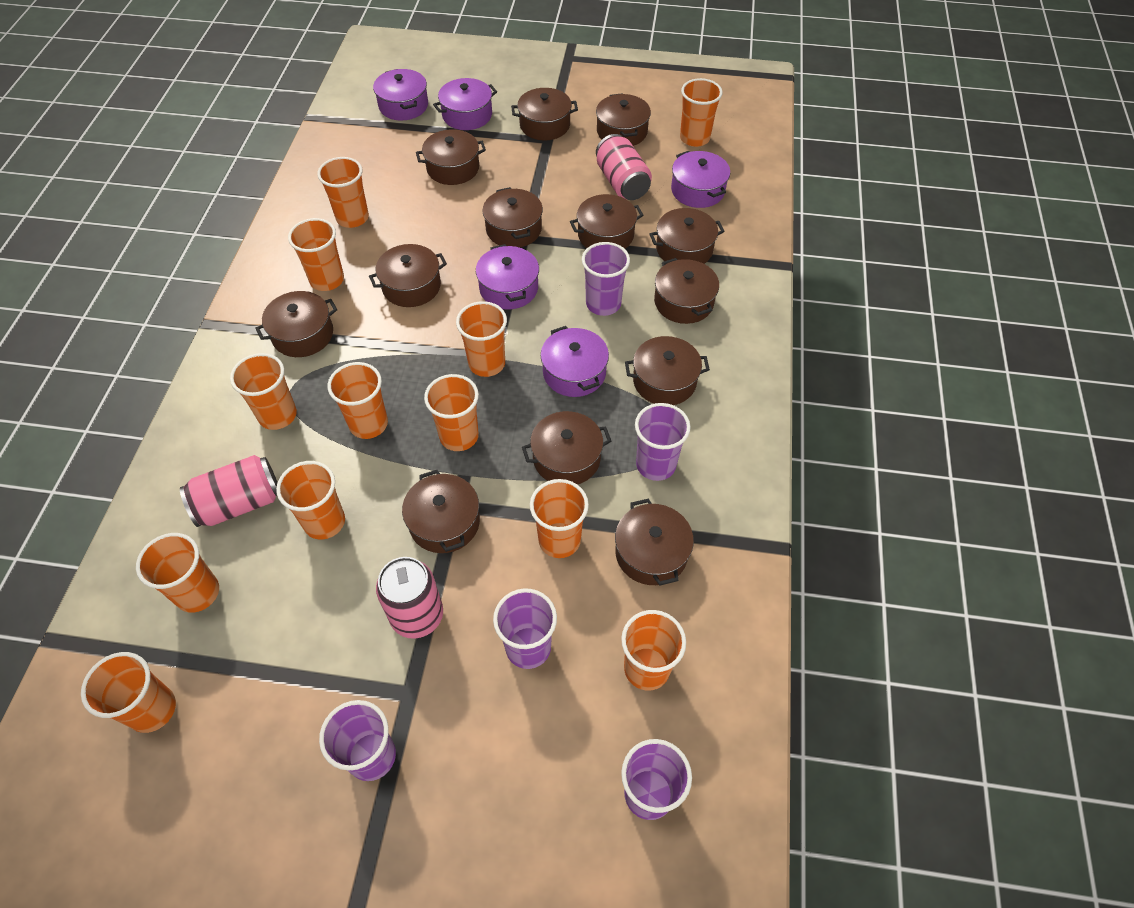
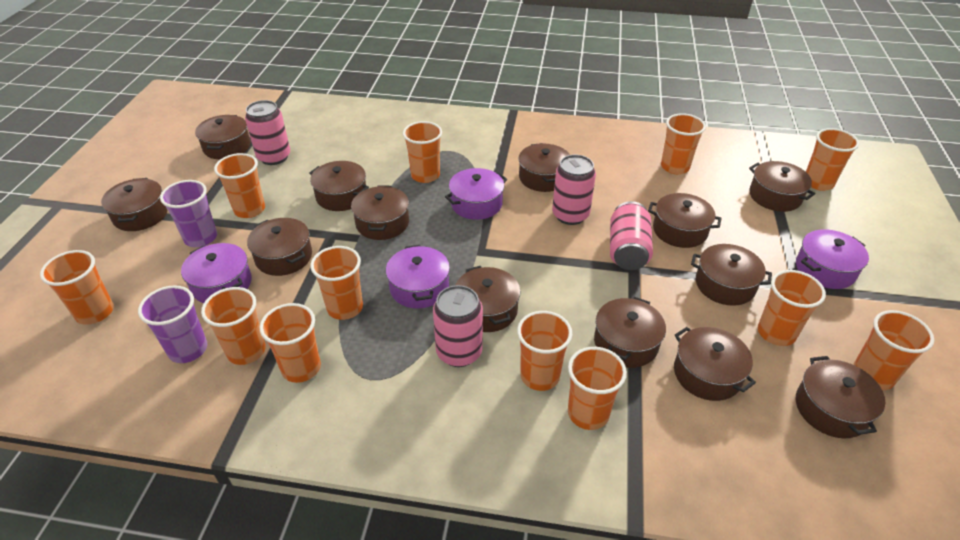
pink can: [180,455,277,527] [376,557,443,639] [596,134,652,200] = 3 -> [245,100,290,165] [433,285,483,367] [552,154,596,225] [610,201,653,270] = 4
purple cup: [319,700,396,781] [493,588,557,669] [582,242,630,316] [621,739,692,820] [635,403,690,481] = 5 -> [138,285,207,363] [160,180,217,247] = 2
purple pot: [373,69,428,121] [433,78,497,130] [476,244,539,309] [540,326,609,397] [671,151,730,208] = 5 -> [181,243,252,303] [386,245,450,308] [445,168,507,220] [796,229,869,289] = 4

